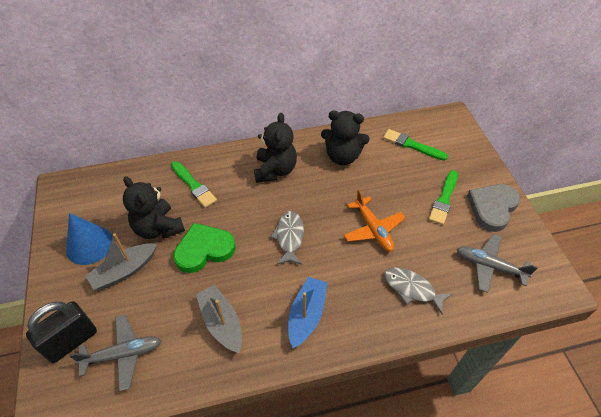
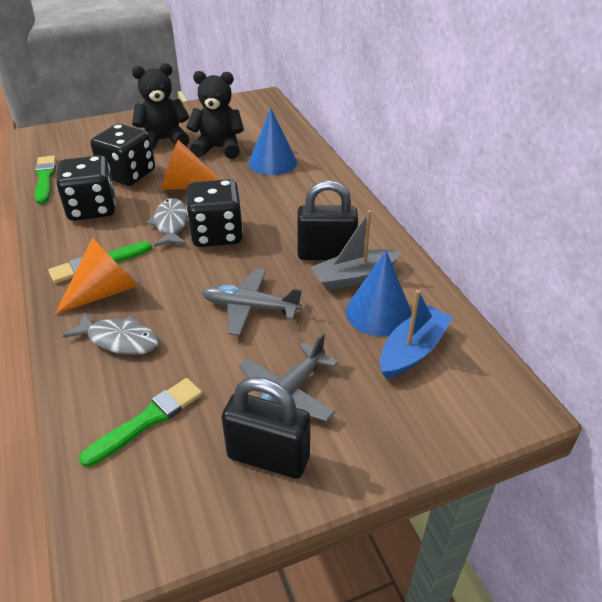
black dice: none = 0 -> [56,155,116,221] [90,124,155,186] [186,179,243,247] = 3
black padlock: [26,301,97,363] = 1 -> [222,377,311,479] [297,180,358,260] = 2
black teddy bear: [123,176,185,239] [254,113,297,183] [321,111,370,165] = 3 -> [132,63,189,150] [186,71,244,159] = 2
blue cone: [66,213,112,265] = 1 -> [248,108,297,175] [346,251,412,336] = 2
green heart: [173,223,236,273] = 1 -> none = 0
grey boat: [85,233,157,290] [196,285,242,353] = 2 -> [311,210,401,290] = 1
grey heart: [467,184,521,232] = 1 -> none = 0
orange cone: none = 0 -> [55,238,138,314] [161,140,221,190] = 2
orange plane: [344,190,405,251] = 1 -> none = 0

